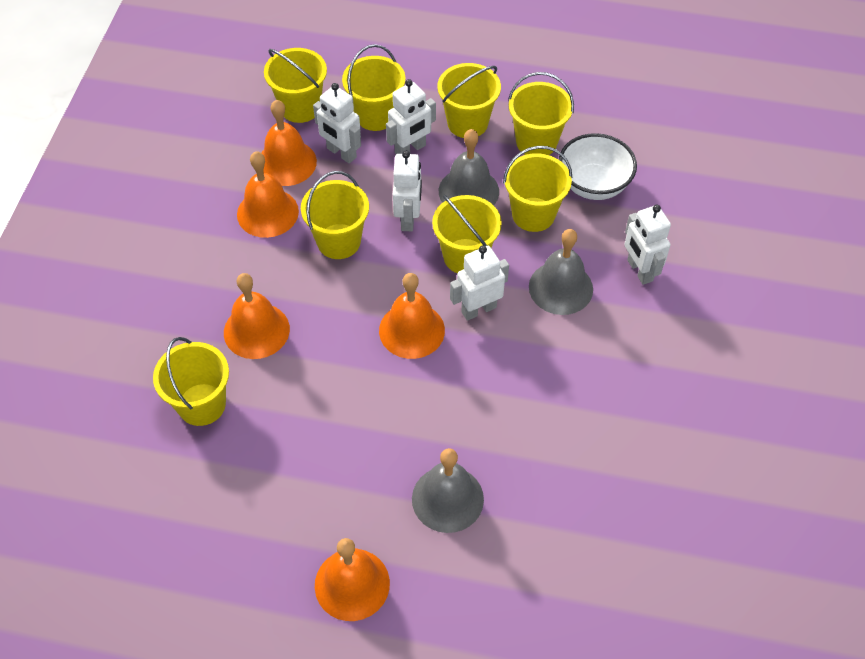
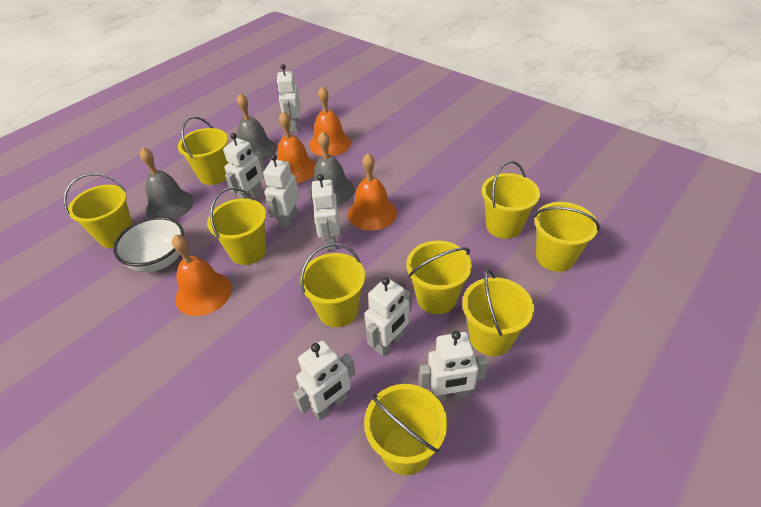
orange bell: [224,273,290,359] [237,151,299,238] [261,100,317,186] [315,538,390,621] [379,273,445,359] = 5 -> [172,234,232,316] [277,112,316,183] [309,86,351,156] [348,153,397,231] = 4
white robot: [313,83,361,164] [386,79,436,154] [393,151,422,231] [450,245,509,321] [624,204,671,285] = 5 -> [223,133,265,199] [263,154,300,229] [276,64,300,132] [293,341,355,420] [311,174,340,251] [365,277,411,356] [419,331,488,401] = 7
yellow bucket: [153,337,229,426] [264,48,327,123] [301,171,369,259] [342,44,406,131] [432,195,502,273] [437,63,501,138] [503,146,572,232] [508,72,574,155] = 8 -> [64,173,133,248] [178,116,229,185] [207,187,266,265] [300,243,365,327] [364,384,447,475] [406,241,472,314] [462,269,534,356] [482,161,540,239] [534,202,600,272] = 9

